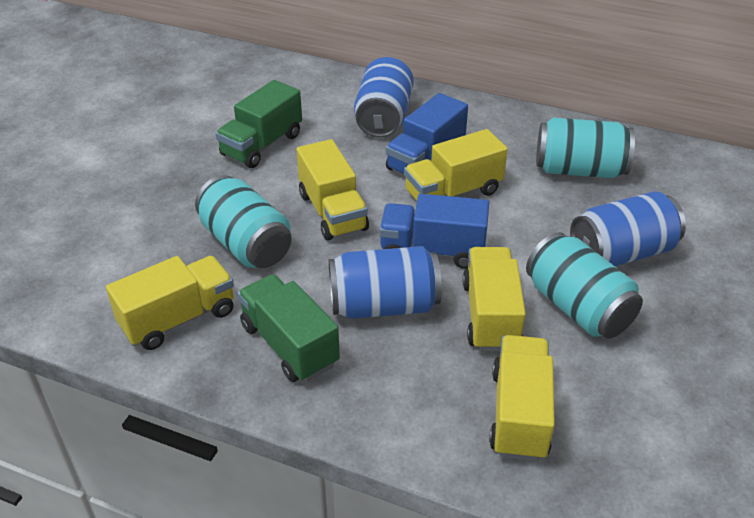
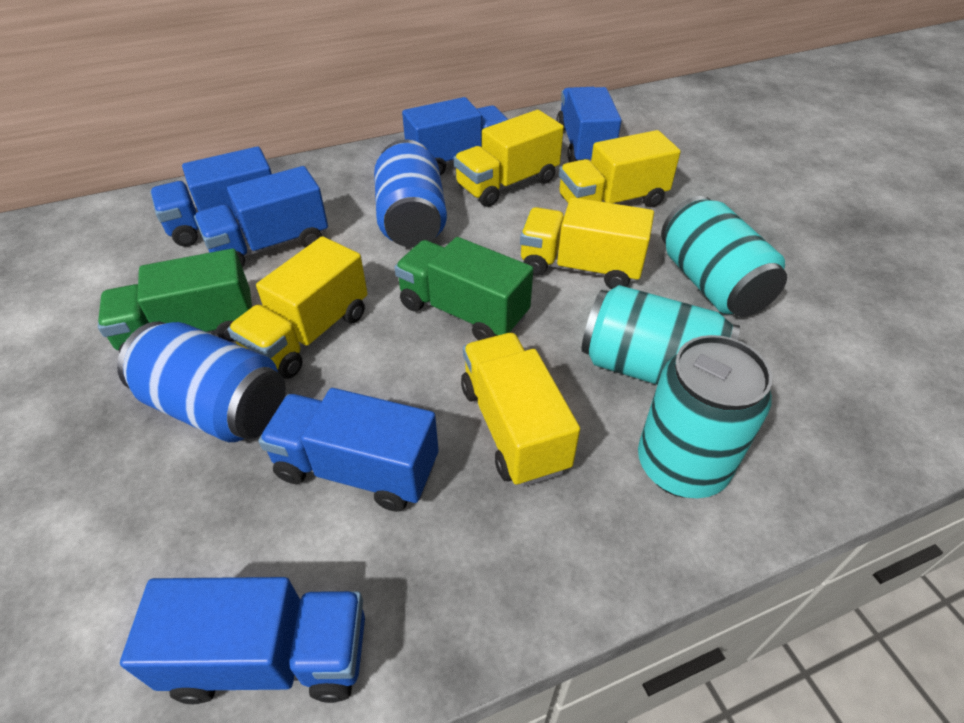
blue can: [329,246,442,319] [354,57,414,137] [570,191,686,266] = 3 -> [117,322,286,442] [374,139,447,248] = 2
blue truck: [379,194,489,269] [386,93,468,175] = 2 -> [120,577,365,704] [150,147,272,247] [194,166,328,268] [258,388,438,512] [402,97,508,176] [556,87,621,162] = 6

